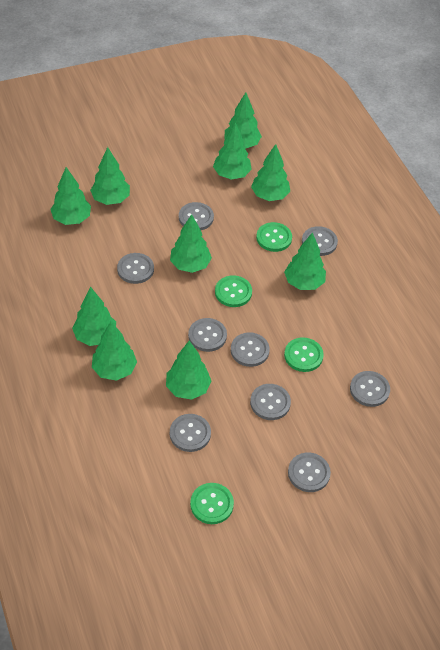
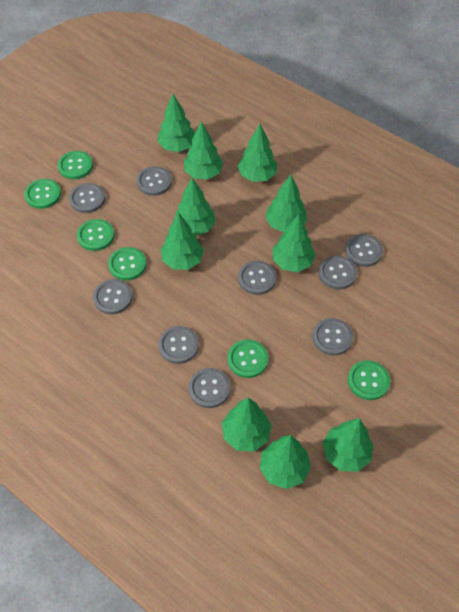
green button: [190,483,234,524] [215,275,252,307] [256,222,292,252] [284,337,324,372] = 4 -> [24,179,61,209] [58,151,93,179] [77,219,114,251] [108,247,146,281] [227,339,268,378] [348,360,390,400] = 6

